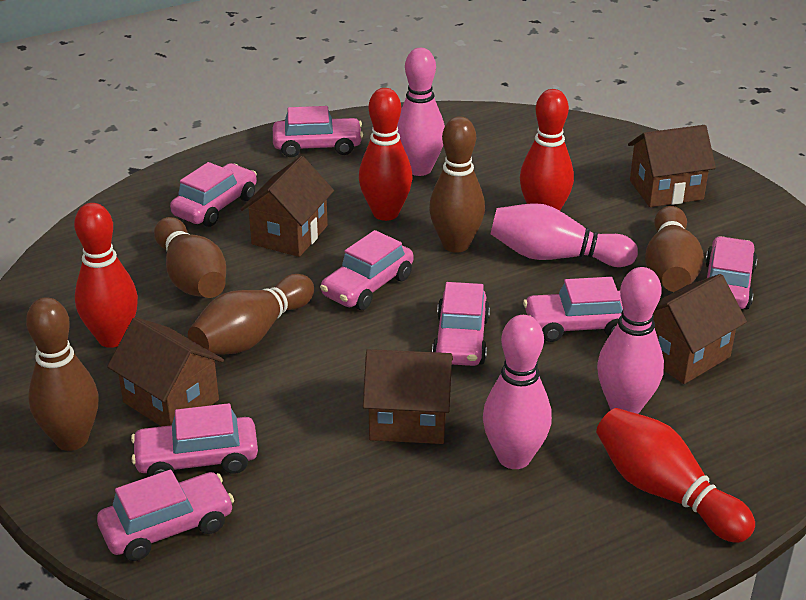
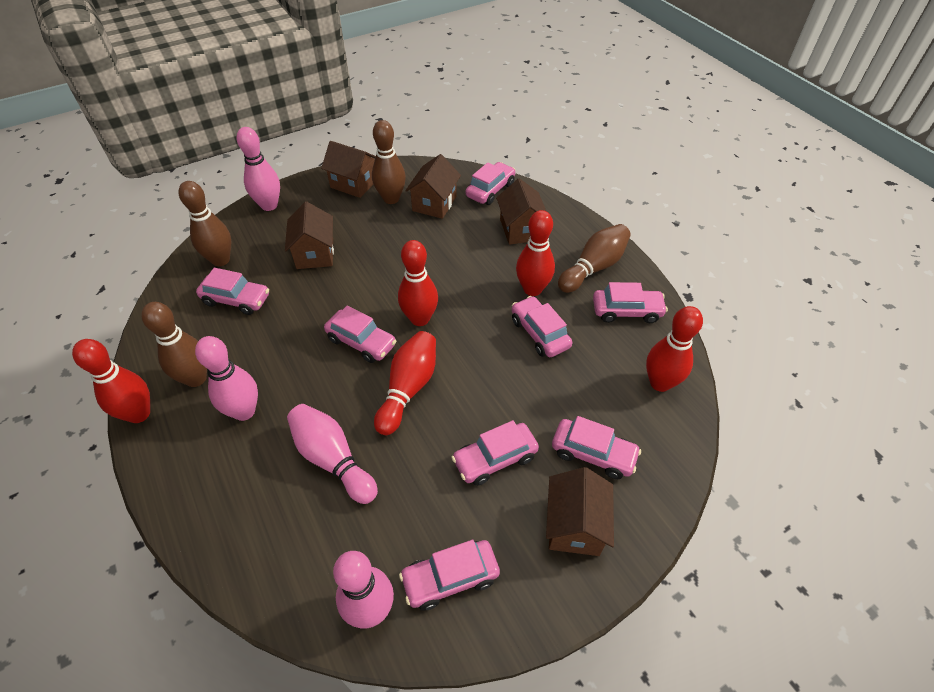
brown bowling pin: [26,297,99,451] [154,217,226,298] [188,274,314,354] [429,116,485,253] [645,206,704,292] = 5 -> [141,302,207,387] [179,181,231,266] [372,120,406,204] [558,224,631,293] = 4
red bowling pin: [74,203,138,348] [359,88,413,221] [520,89,574,211] [596,408,755,543] = 4 -> [72,339,150,423] [374,331,436,435] [398,240,438,326] [516,210,555,296] [646,306,703,392] = 5

